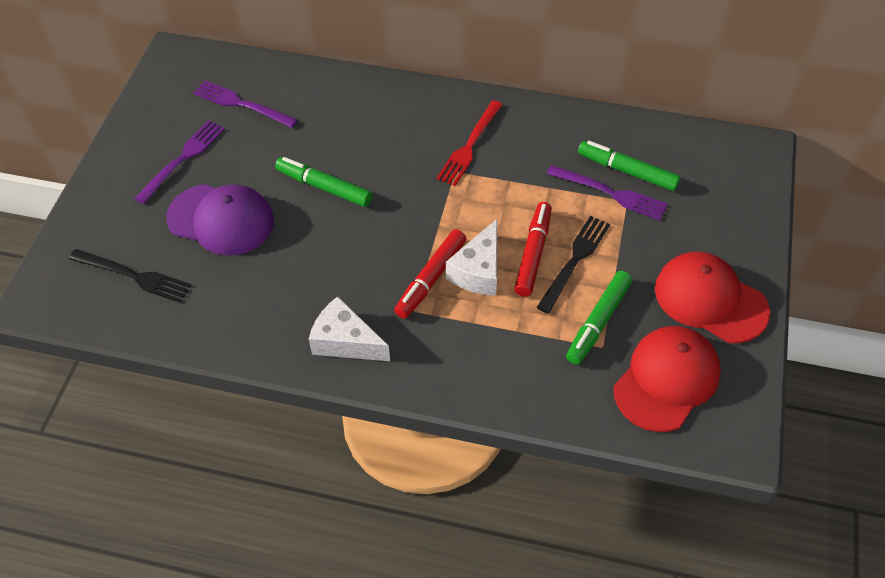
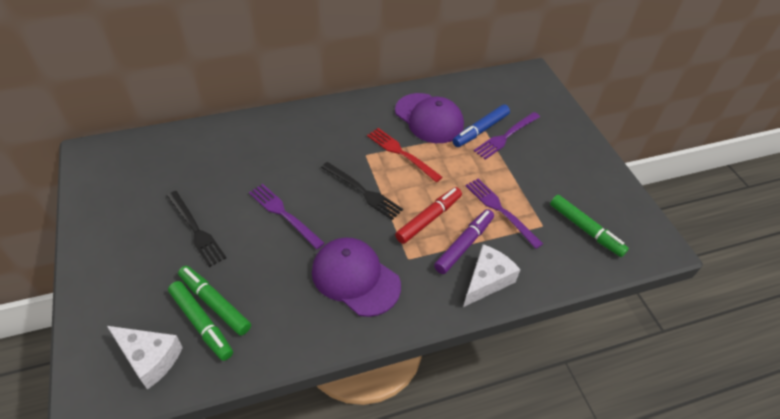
blue marker: none = 0 -> [453,104,510,147] = 1
purple cap: [166,184,274,256] = 1 -> [312,237,401,317] [395,93,464,143] = 2
purple marker: none = 0 -> [434,209,494,274] = 1
red cap: [614,326,721,432] [655,252,770,343] = 2 -> none = 0
red marker: [394,229,466,318] [514,202,552,297] = 2 -> [395,187,462,244] = 1

